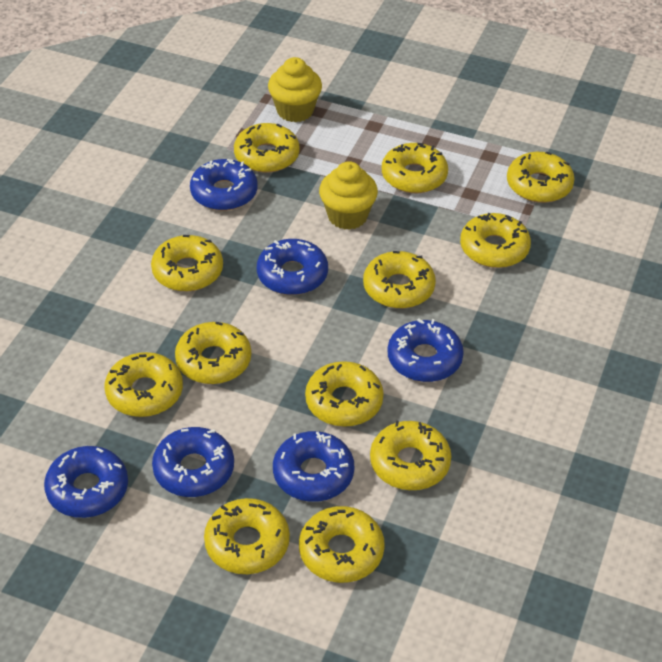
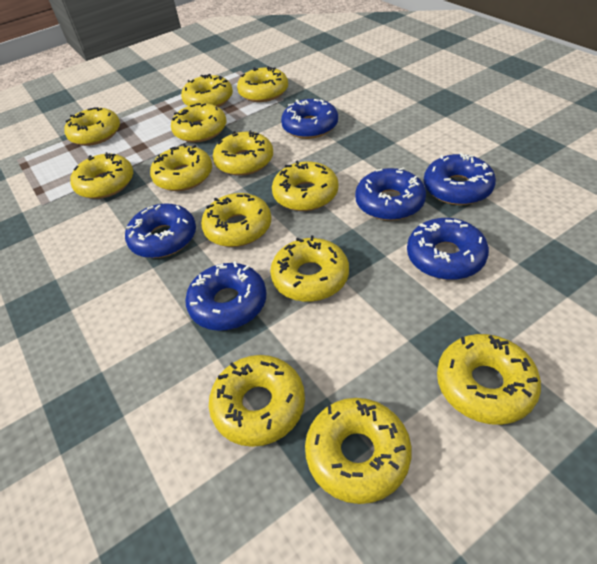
yellow cupcake: [268,57,322,122] [319,161,378,230] = 2 -> none = 0
yellow donut: [104,352,183,417] [151,235,223,291] [175,322,251,384] [204,498,290,574] [234,123,300,173] [299,506,385,583] [305,361,384,427] [363,251,436,308] [370,421,452,490] [382,143,448,193] [460,213,531,268] [507,151,575,203] = 12 -> [64,107,120,146] [70,152,133,199] [150,144,212,191] [171,103,227,143] [181,74,233,107] [201,193,272,247] [209,355,305,447] [213,130,273,176] [237,66,288,102] [270,236,349,302] [272,160,339,211] [305,398,412,504] [437,334,541,425] = 13

